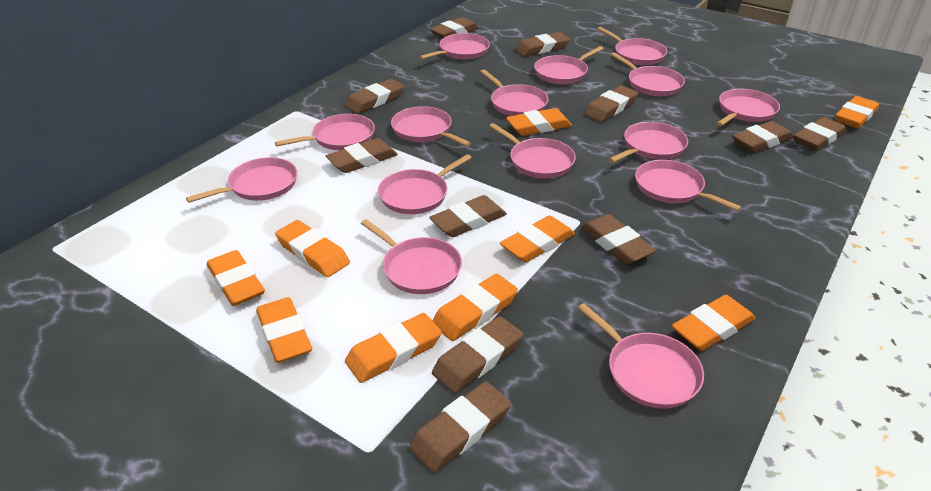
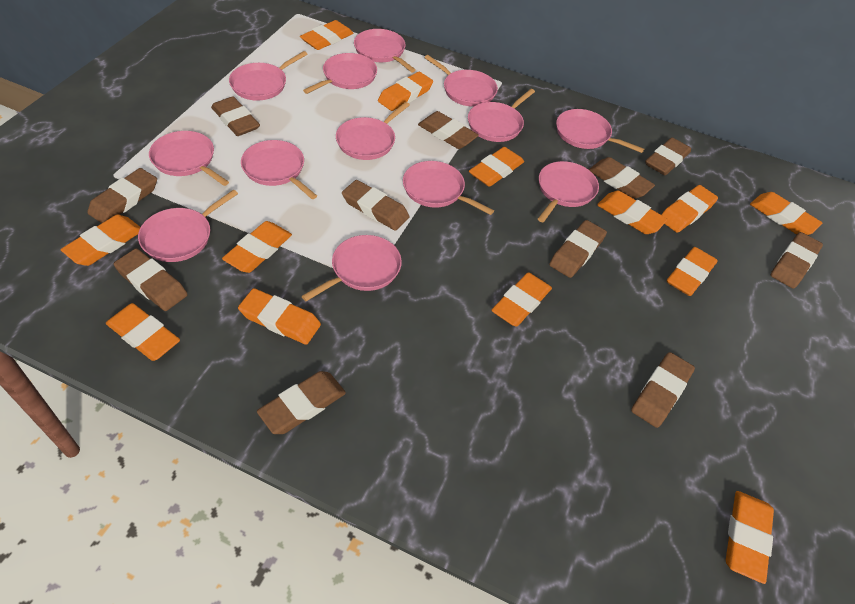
orange eraser: [207,250,265,306] [256,297,312,363] [275,220,350,277] [345,313,442,383] [432,274,518,341] [500,215,575,262] [506,108,572,136] [672,295,755,351] [835,96,879,128] = 9 -> [61,215,141,266] [106,303,180,361] [222,221,292,273] [238,288,321,345] [300,20,353,50] [378,72,433,111] [469,147,524,187] [491,273,552,327] [597,191,668,234] [661,185,718,233] [667,247,718,296] [726,491,774,584] [750,192,822,235] = 13
pink pan: [186,157,297,203] [275,114,375,150] [361,219,462,294] [378,154,472,214] [391,106,471,147] [419,33,490,60] [480,69,549,116] [489,123,576,178] [534,46,604,84] [578,303,704,409] [598,27,667,65] [609,122,688,163] [611,52,685,96] [635,160,742,211] [717,89,780,126] = 15 -> [138,189,238,262] [149,131,229,186] [229,51,307,101] [241,140,317,199] [302,235,402,301] [303,53,377,94] [336,102,410,160] [354,29,416,72] [403,161,494,215] [424,55,498,107] [468,89,535,142] [538,161,599,222] [556,109,644,153] = 13

